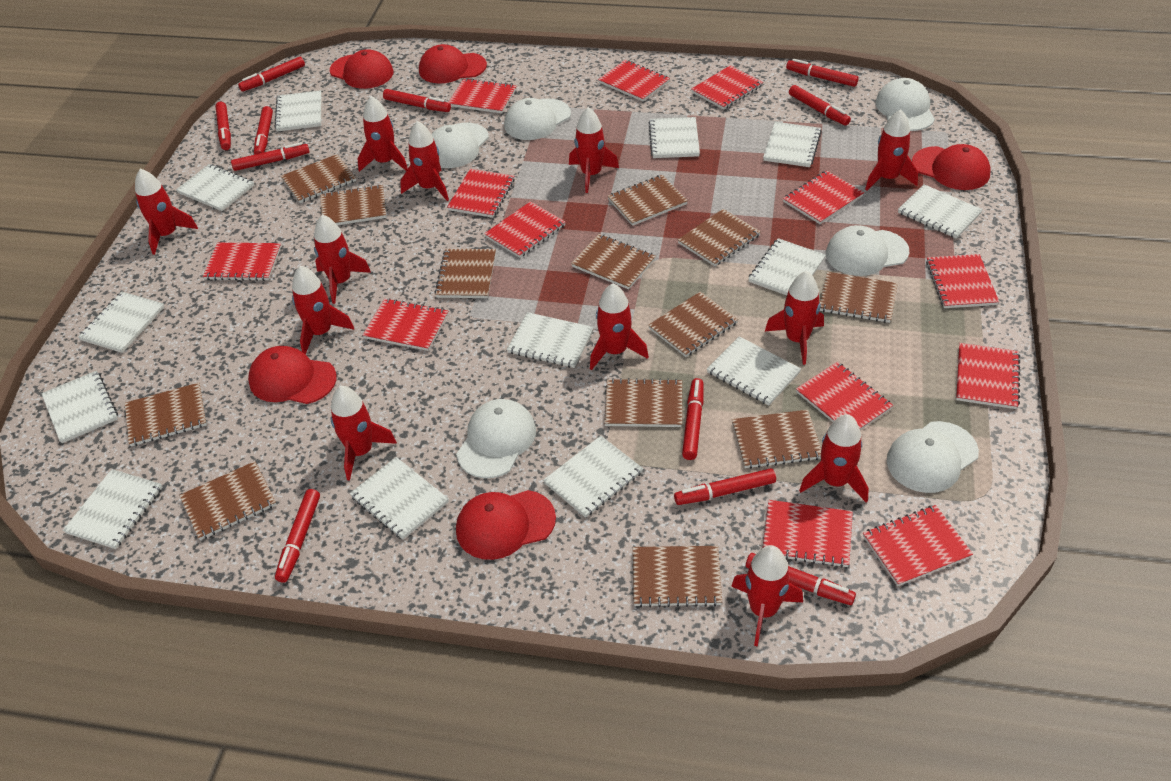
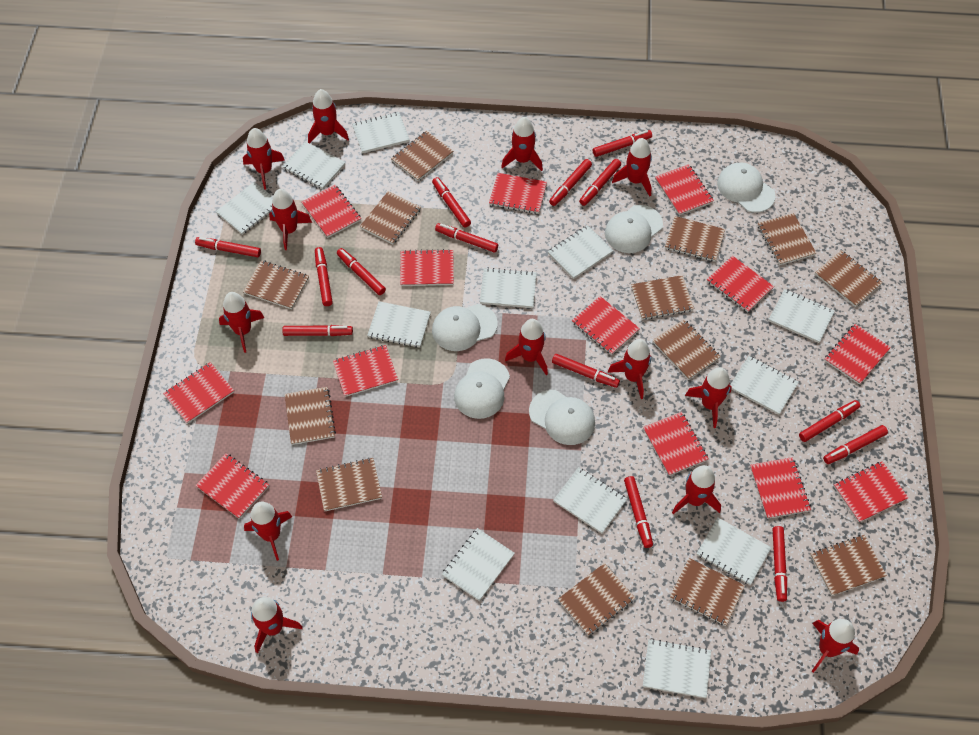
red cap: [248,346,337,404] [330,49,394,89] [419,44,487,83] [456,490,556,560] [912,144,991,190] = 5 -> none = 0
red marker: [215,102,231,150] [231,142,310,171] [238,57,305,92] [254,106,273,155] [275,489,320,583] [383,89,451,112] [674,468,776,505] [682,378,704,460] [746,553,856,605] [786,59,858,87] [789,85,851,126] = 11 -> [195,237,261,257] [282,325,353,336] [315,247,333,306] [337,248,386,295] [432,177,471,228] [435,223,498,253] [549,159,592,206] [552,354,620,388] [579,159,621,206] [593,130,652,157] [624,476,653,548] [773,526,787,602] [799,400,860,442] [823,425,888,464] = 14
red rocket: [135,169,198,255] [292,266,354,355] [314,215,371,304] [330,386,397,481] [357,96,408,172] [400,121,449,201] [569,107,619,193] [590,283,649,370] [731,545,803,647] [765,271,824,365] [799,414,869,503] [865,110,918,191] = 12 -> [219,292,264,353] [243,128,285,190] [244,502,292,561] [251,597,303,653] [269,189,312,250] [308,89,349,143] [501,117,543,171] [505,319,548,375] [608,339,651,399] [612,138,652,196] [672,465,721,514] [685,367,732,428] [812,619,859,673] = 13
white cap: [431,123,489,168] [456,399,536,478] [504,98,571,140] [826,225,909,276] [875,78,935,131] [887,421,979,493] = 6 -> [432,304,498,351] [454,358,510,419] [529,390,595,445] [605,205,663,253] [717,163,776,213] = 5
white notebook: [41,371,118,443] [63,469,163,549] [78,292,164,353] [176,164,254,211] [275,90,322,132] [350,457,449,540] [507,312,594,368] [543,436,643,518] [649,117,700,158] [707,336,801,406] [748,238,826,295] [763,122,822,167] [898,184,983,239] = 13 -> [216,182,273,235] [282,141,346,189] [352,112,410,153] [367,301,431,348] [442,528,515,601] [480,268,537,308] [548,225,614,279] [553,467,627,534] [643,639,711,698] [696,518,772,585] [730,356,799,415] [769,289,835,343] = 12

